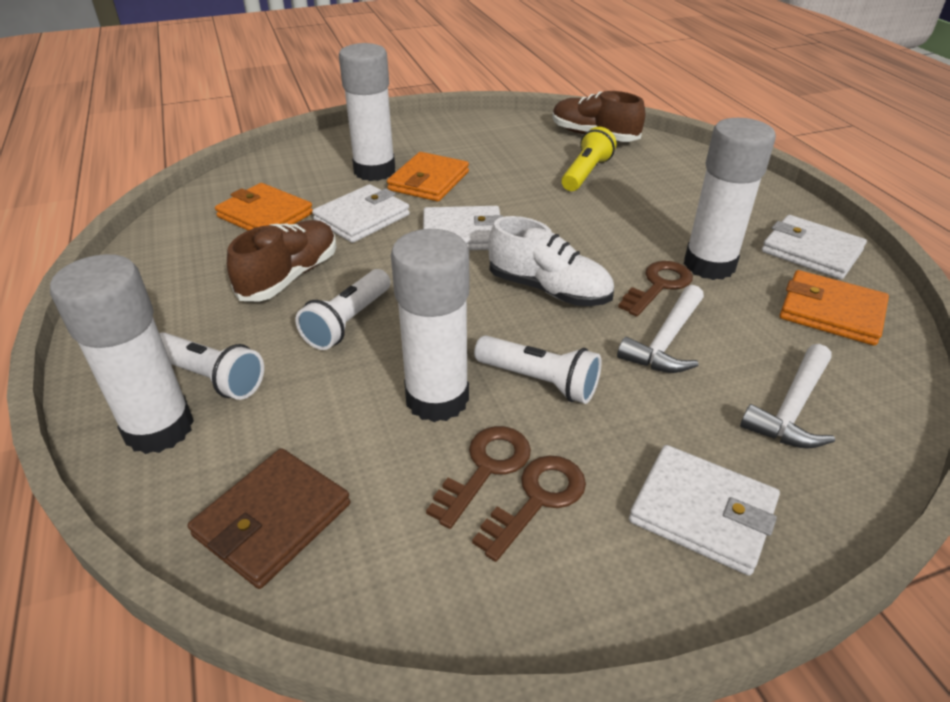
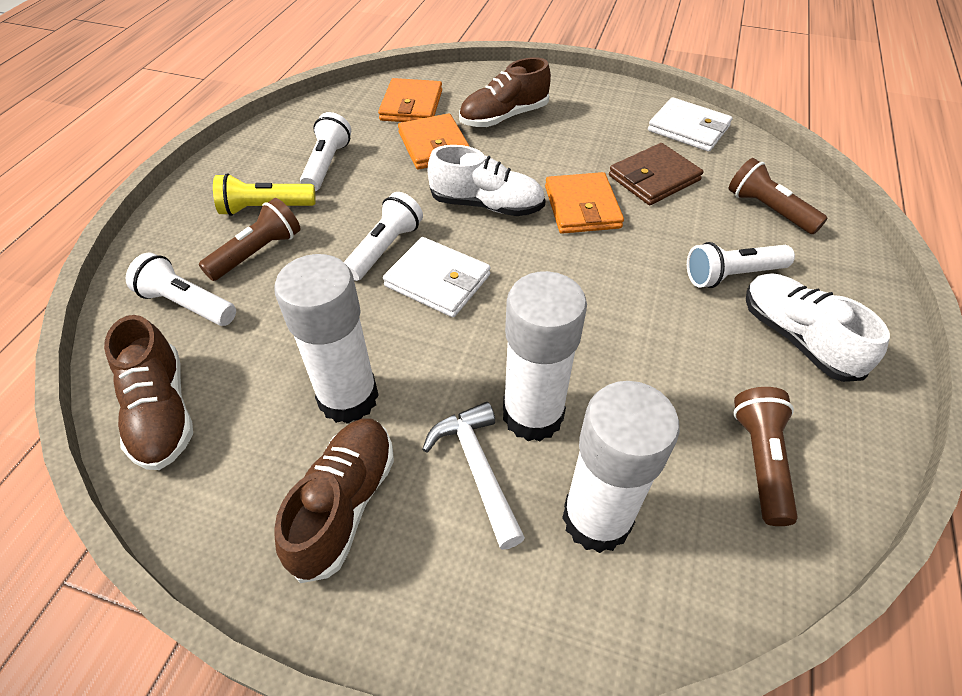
brown flashlight: none = 0 -> [199,198,300,281] [729,158,828,234] [733,387,798,526] = 3
brown key: [426,426,531,529] [472,455,586,562] [618,261,693,317] = 3 -> none = 0
brown shoe: [227,220,336,301] [552,91,645,142] = 2 -> [104,315,193,470] [275,418,394,583] [459,57,551,127] = 3
white flashlight: [159,332,264,400] [296,269,390,350] [474,335,602,404] = 3 -> [126,252,236,326] [300,112,351,191] [344,192,423,281] [687,242,795,288] = 4
white glue stick: [50,254,194,454] [339,43,395,181] [391,229,469,422] [684,118,776,280] = 4 -> [274,254,379,424] [503,271,587,441] [562,381,680,553] = 3
white hammer: [617,285,704,373] [740,344,835,449] = 2 -> [422,402,525,550] = 1
white shoe: [488,216,614,306] = 1 -> [428,145,546,216] [746,273,890,382] = 2
white wallet: [312,184,410,243] [423,206,503,250] [629,445,780,576] [762,215,867,279] = 4 -> [383,237,491,317] [648,97,733,152] = 2

